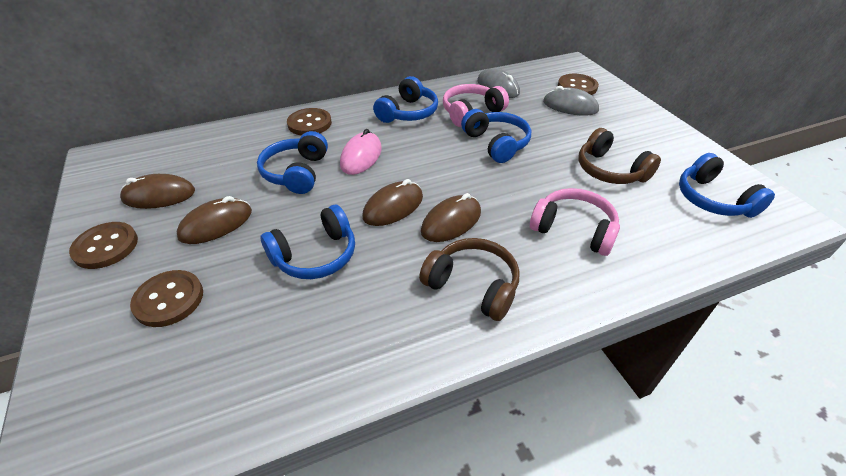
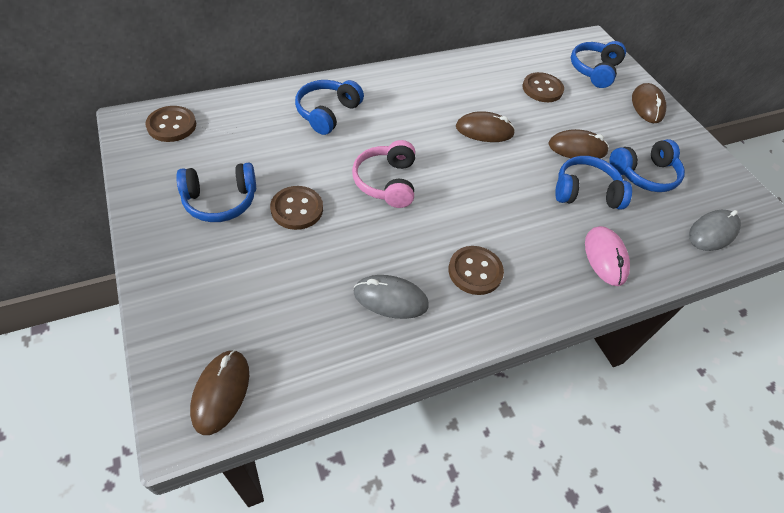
brown headphones: [419,238,520,321] [579,128,661,184] = 2 -> none = 0
pink headphones: [443,84,509,127] [530,188,620,256] = 2 -> [352,140,415,208] = 1

